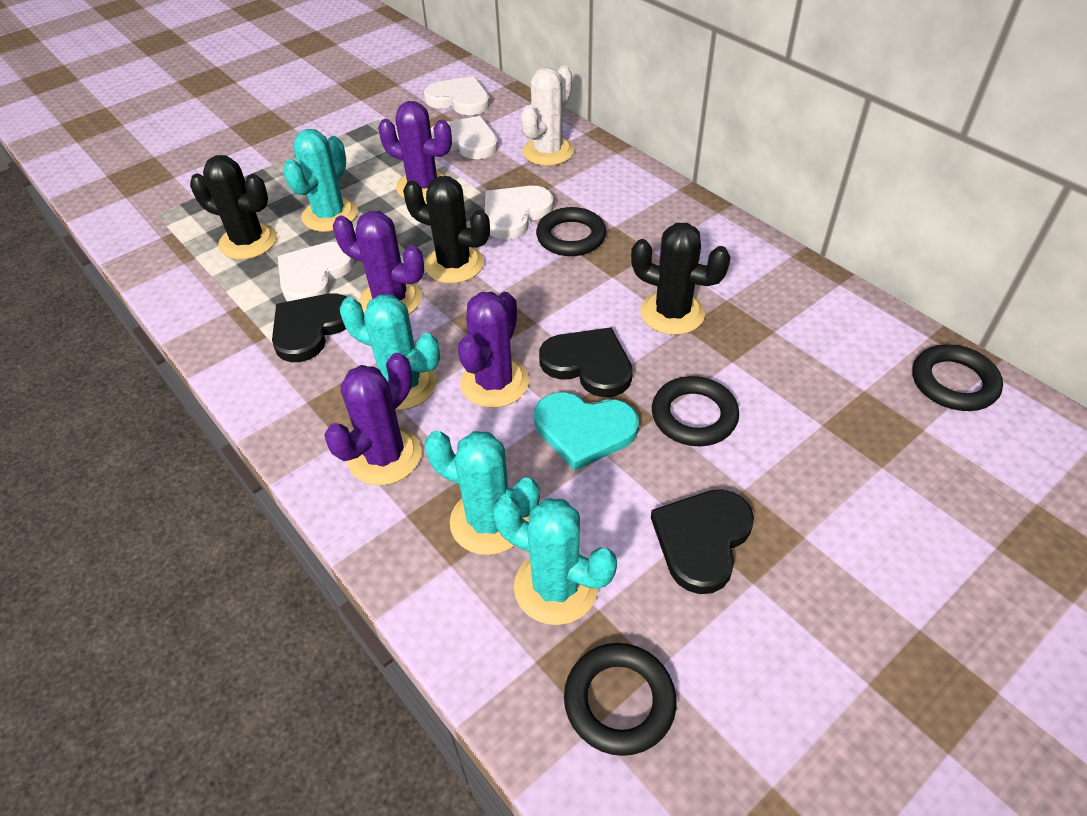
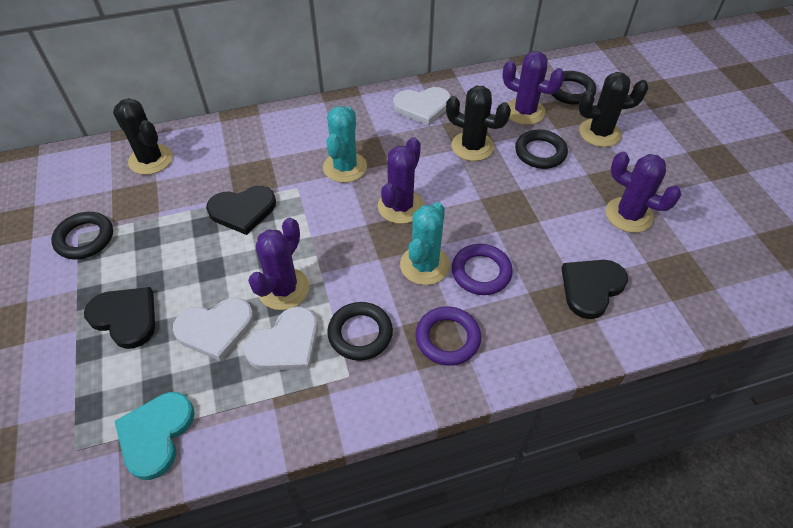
purple ring: none = 0 -> [415,306,481,366] [452,244,513,295] = 2
turquoise cactus: [283,129,358,232] [340,295,440,410] [425,431,540,555] [493,496,617,625] = 4 -> [323,106,367,183] [400,202,450,285] = 2
white cactus: [521,65,574,166] = 1 -> none = 0
white heart: [278,242,354,301] [424,76,490,115] [431,116,498,159] [485,186,554,239] = 4 -> [173,298,254,361] [244,306,318,370] [393,87,451,126] = 3

